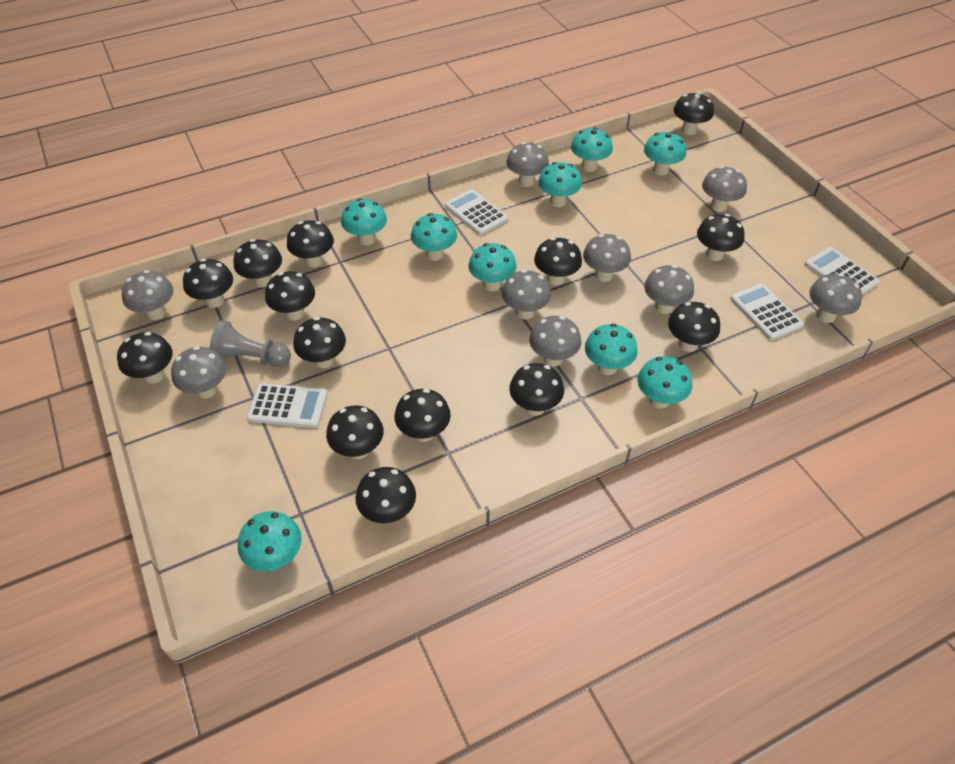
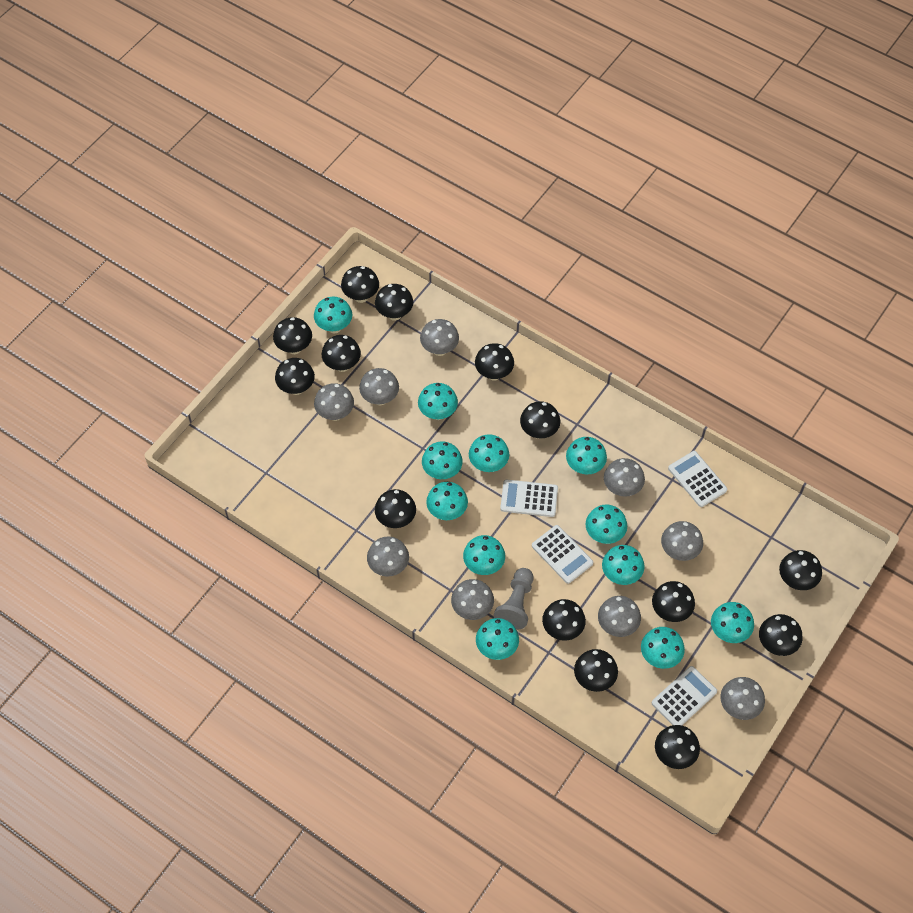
turquoise mushroom: [238,511,302,572] [341,198,387,245] [411,213,457,261] [468,243,517,291] [538,162,582,207] [571,127,613,172] [585,324,638,375] [637,356,692,409] [644,132,686,176] = 9 -> [314,297,352,333] [418,383,458,420] [422,441,463,479] [426,482,468,520] [463,535,505,575] [469,434,509,472] [476,618,519,660] [566,437,607,474] [586,505,627,544] [602,545,644,585] [641,627,685,669] [711,602,754,643] = 12

